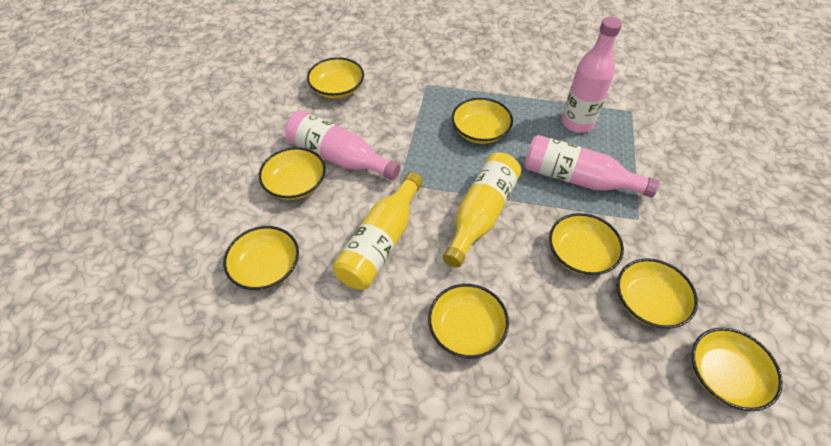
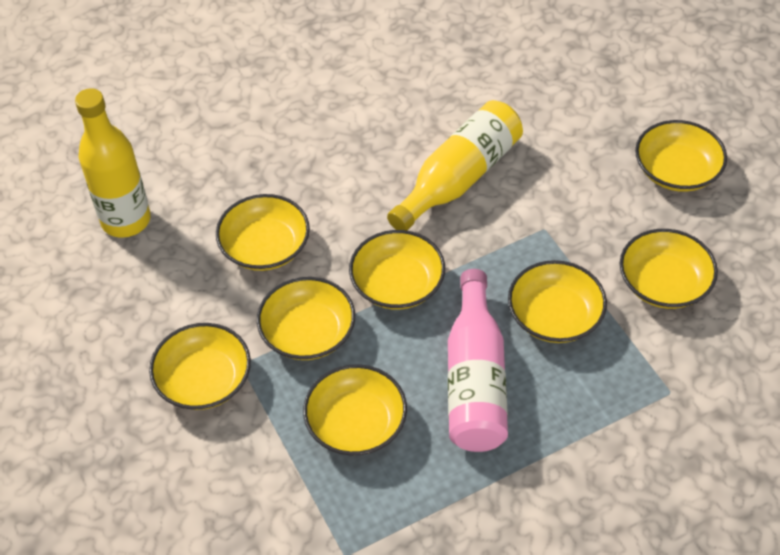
pink bottle: [285,110,401,180] [524,135,659,198] [562,17,622,133] = 3 -> [448,269,508,452] = 1

